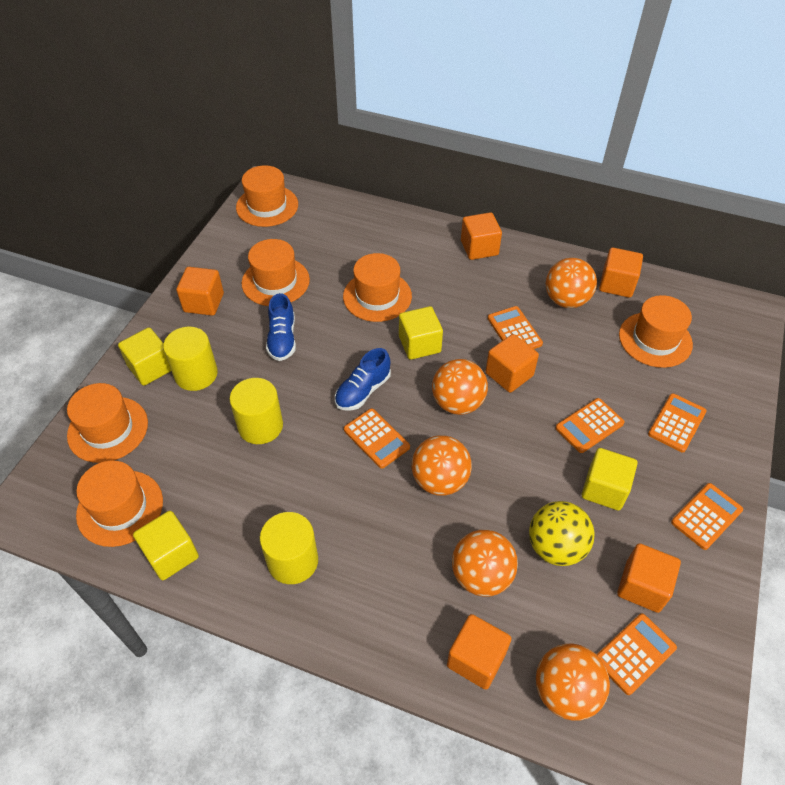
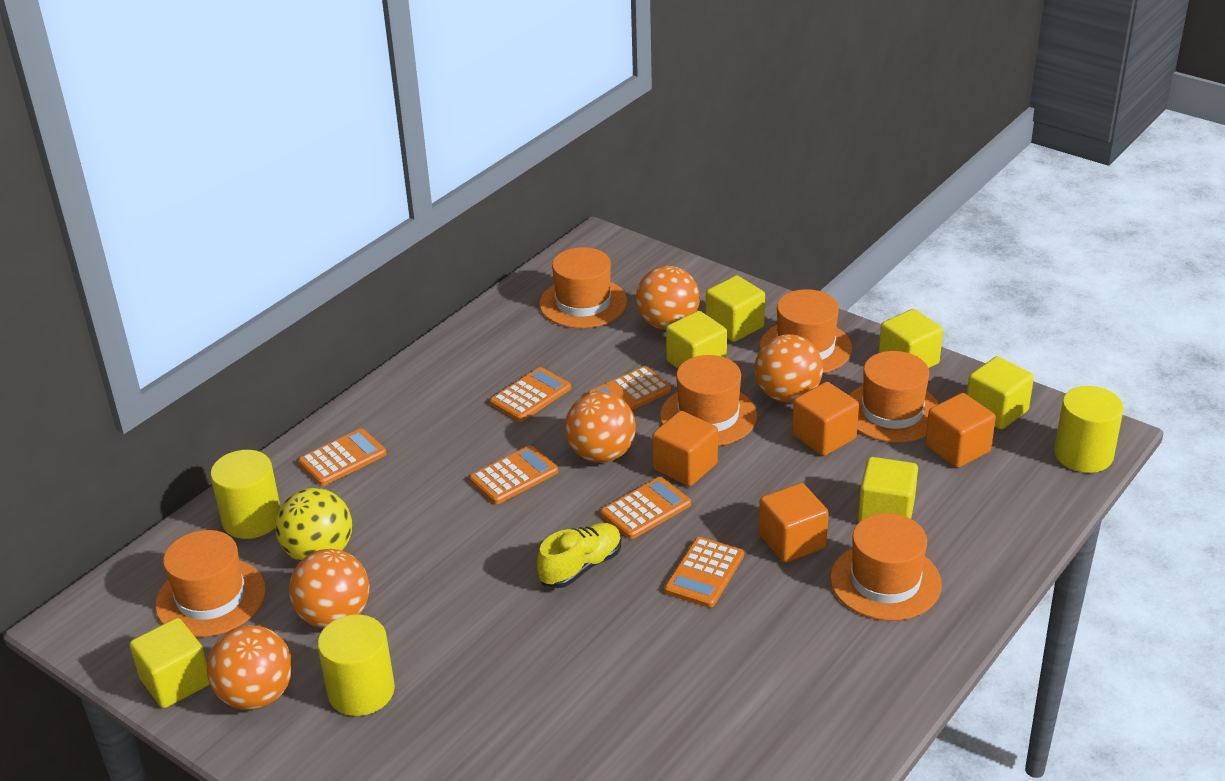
blue shoe: [266,293,296,361] [335,348,391,410] = 2 -> none = 0
orange cube: [176,267,224,316] [447,614,511,690] [461,212,502,260] [485,334,539,393] [599,247,643,298] [617,543,681,613] = 6 -> [652,411,718,486] [759,483,829,563] [792,382,859,456] [925,393,996,468] = 4
yellow cube: [118,327,171,386] [133,511,199,580] [399,306,443,360] [582,448,638,511] = 4 -> [130,618,210,708] [666,311,727,369] [706,275,765,342] [858,457,918,522] [879,309,943,368] [967,356,1034,429] = 6
yellow shoe: none = 0 -> [537,523,622,588] = 1

